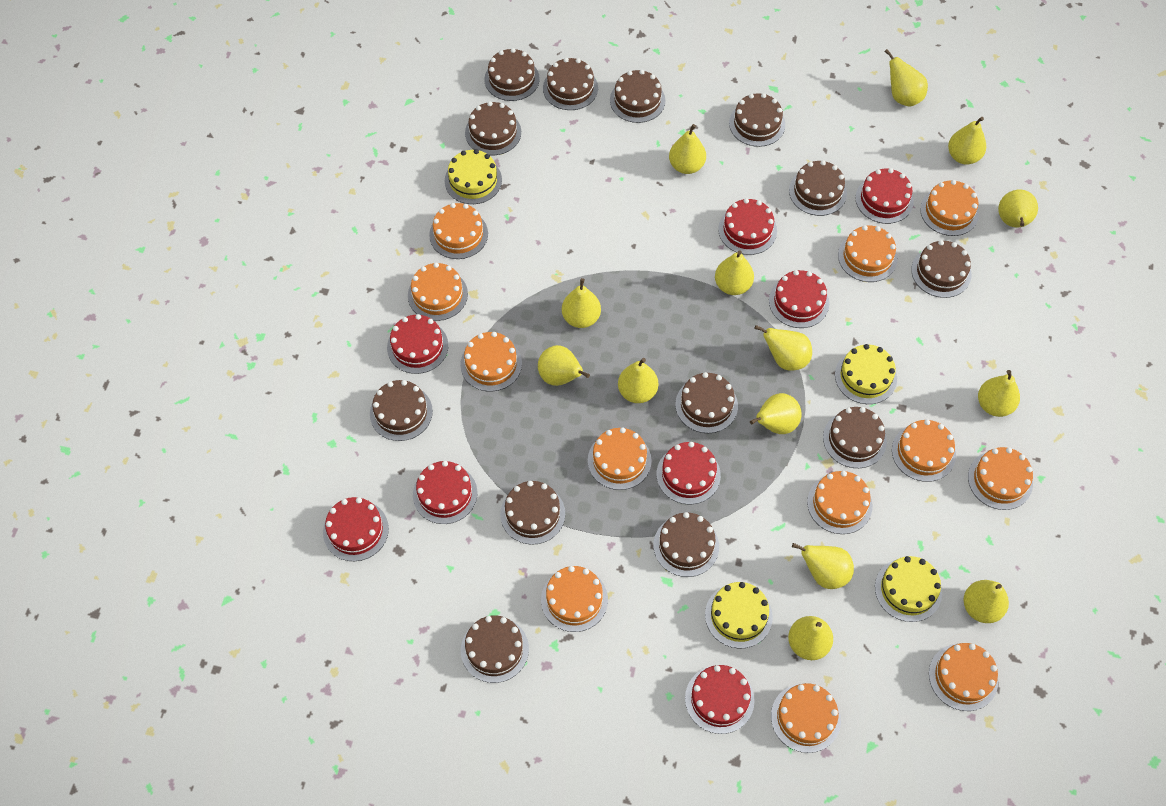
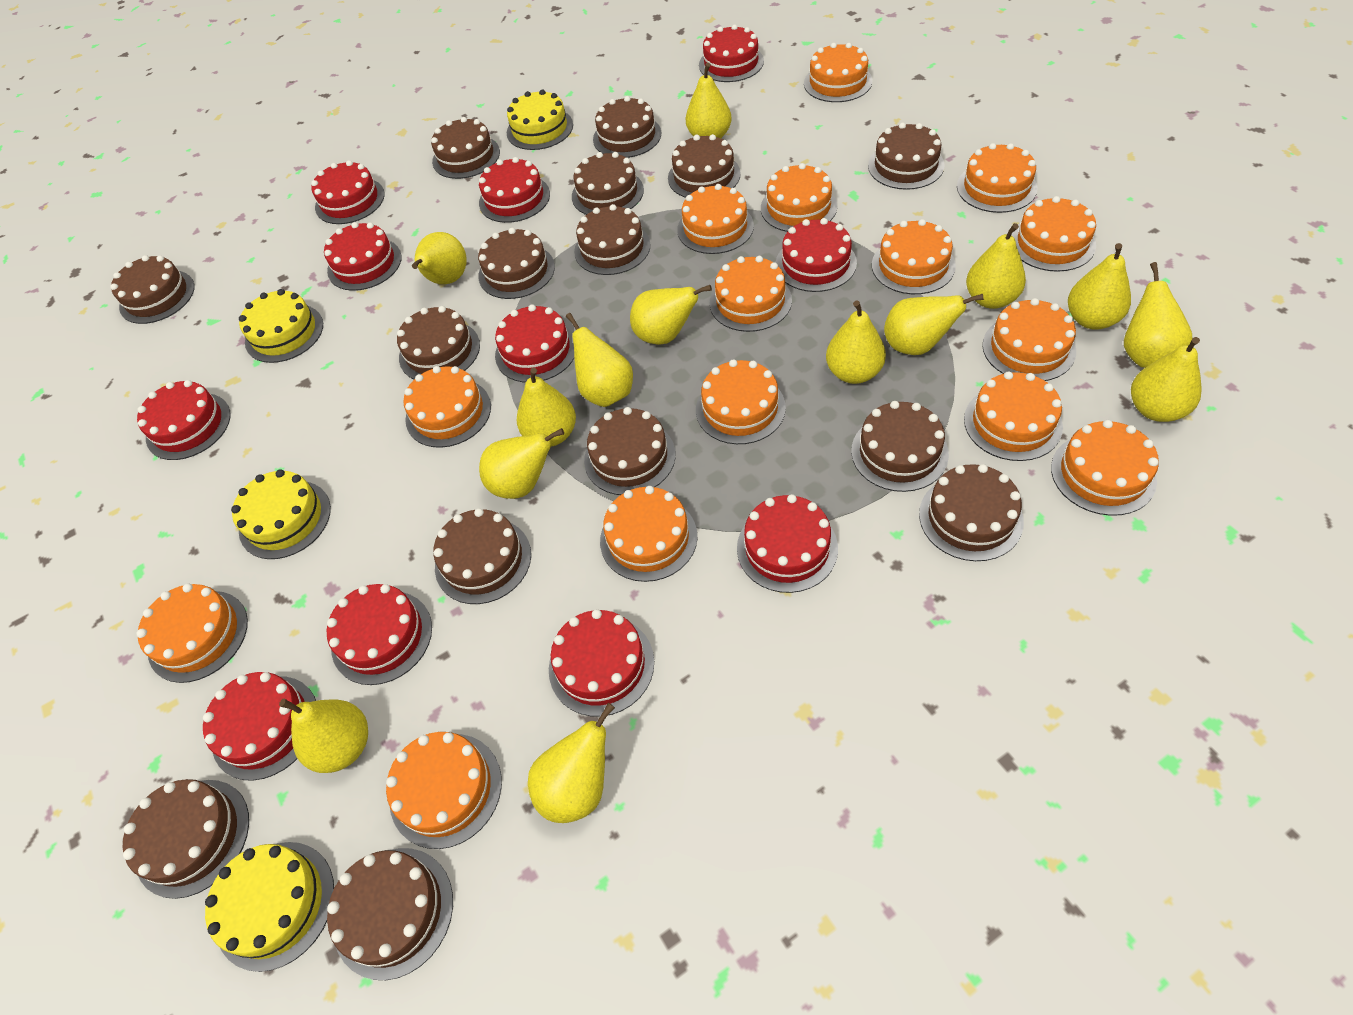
brown cake: [370,380,433,441] [461,615,529,683] [465,101,521,155] [484,48,540,101] [500,481,565,545] [543,58,598,110] [610,70,665,123] [654,512,719,577] [675,372,738,433] [729,93,785,147] [789,160,847,216] [823,407,887,468] [911,240,971,298] = 13 -> [110,255,195,324] [123,779,249,899] [327,848,453,980] [397,306,480,379] [431,117,500,179] [433,508,531,604] [478,228,555,299] [572,152,644,215] [574,204,651,275] [584,407,676,495] [593,96,661,158] [668,134,741,198] [851,401,949,492] [868,122,945,190] [919,464,1024,561] = 15
orange cake: [408,263,468,321] [429,203,488,259] [460,332,522,392] [541,566,608,632] [588,428,652,490] [771,683,841,753] [807,471,872,534] [838,225,898,282] [892,419,956,482] [920,180,979,236] [929,643,998,711] [968,447,1033,510] = 12 -> [136,584,248,683] [386,732,502,849] [403,366,491,448] [600,486,698,582] [677,184,754,254] [696,359,786,444] [710,256,792,332] [761,163,837,232] [804,43,873,102] [872,219,956,294] [957,143,1038,213] [964,371,1063,461] [983,298,1076,381] [1011,196,1096,272] [1051,420,1159,516] = 15
red cake: [323,497,389,561] [387,314,448,374] [413,461,478,524] [657,442,721,504] [685,665,755,734] [718,198,777,255] [769,270,829,328] [855,168,914,224] = 8 -> [137,380,230,460] [203,672,316,781] [311,160,385,224] [324,222,402,291] [327,584,432,685] [479,157,550,223] [495,305,574,383] [549,609,654,717] [699,24,764,82] [737,494,838,593] [776,218,857,292] = 11

